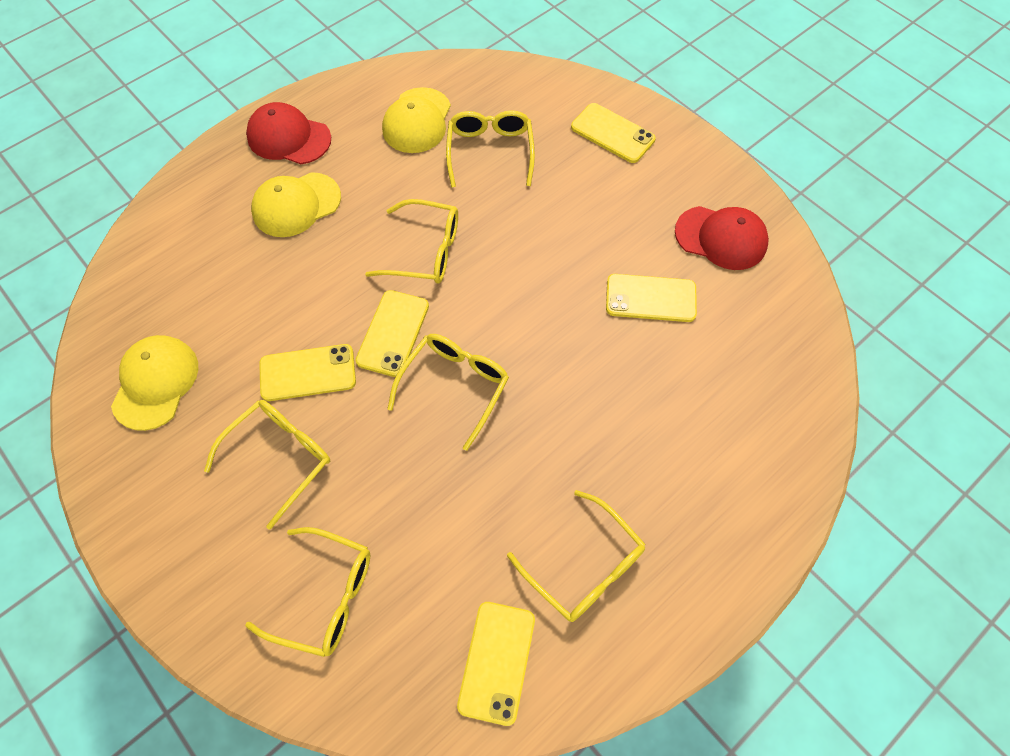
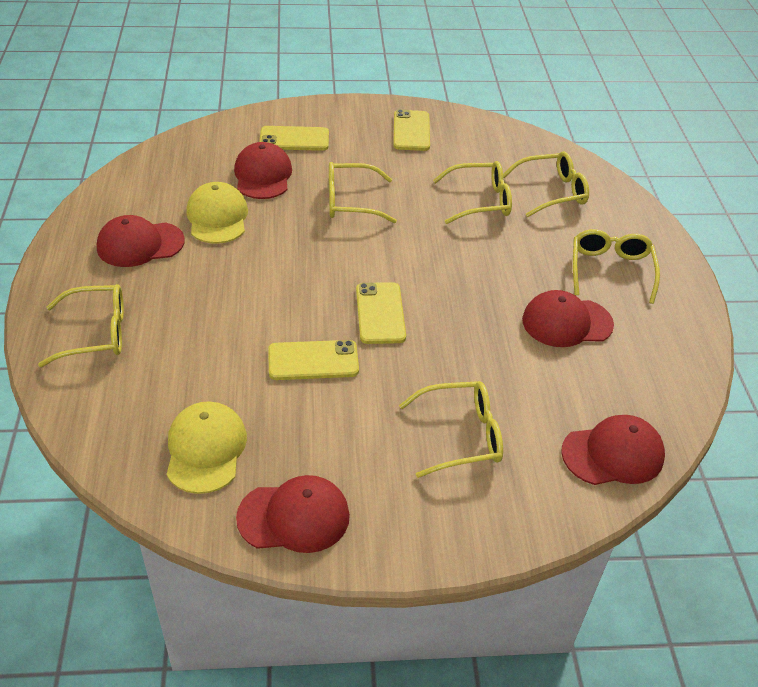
red cap: [246,102,331,164] [675,206,769,270] = 2 -> [97,215,185,267] [234,142,292,199] [236,475,350,553] [522,290,614,347] [561,415,665,485] = 5
yellow cap: [111,335,198,431] [251,172,341,237] [382,87,451,153] = 3 -> [166,401,247,494] [186,182,248,244] = 2
yellow phone: [259,344,356,401] [356,290,429,377] [457,602,535,726] [571,103,656,163] [606,274,697,322] = 5 -> [259,126,329,151] [268,340,359,380] [356,282,406,344] [393,109,430,151] = 4

